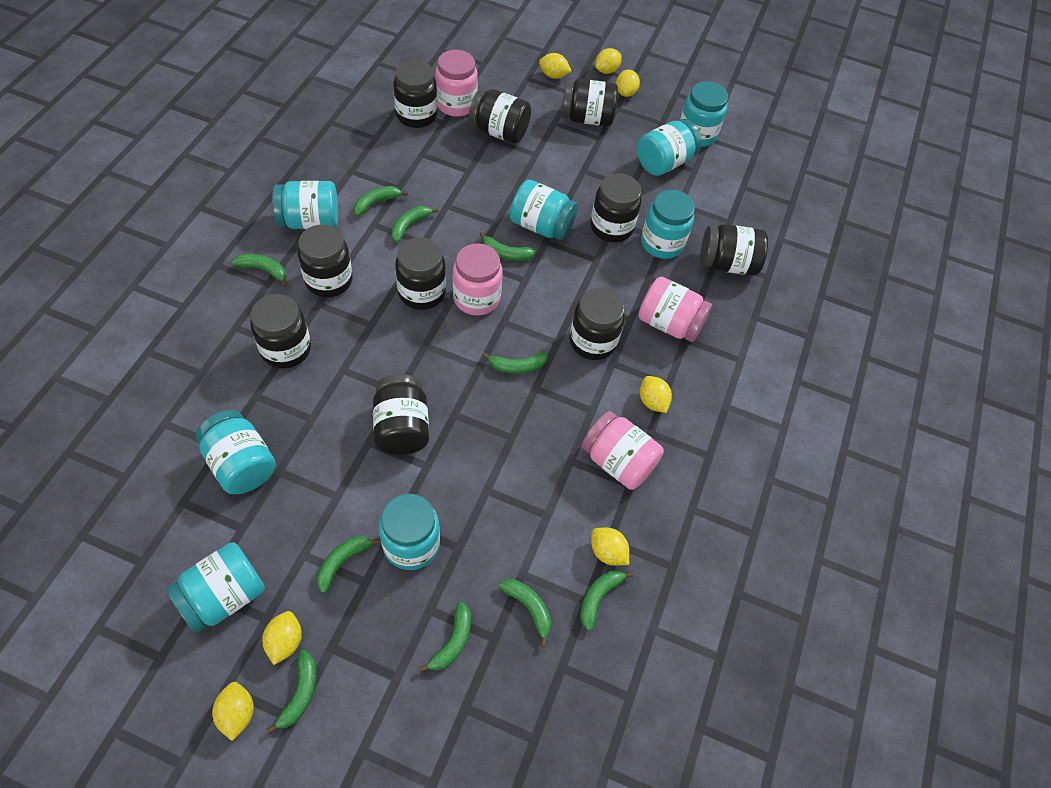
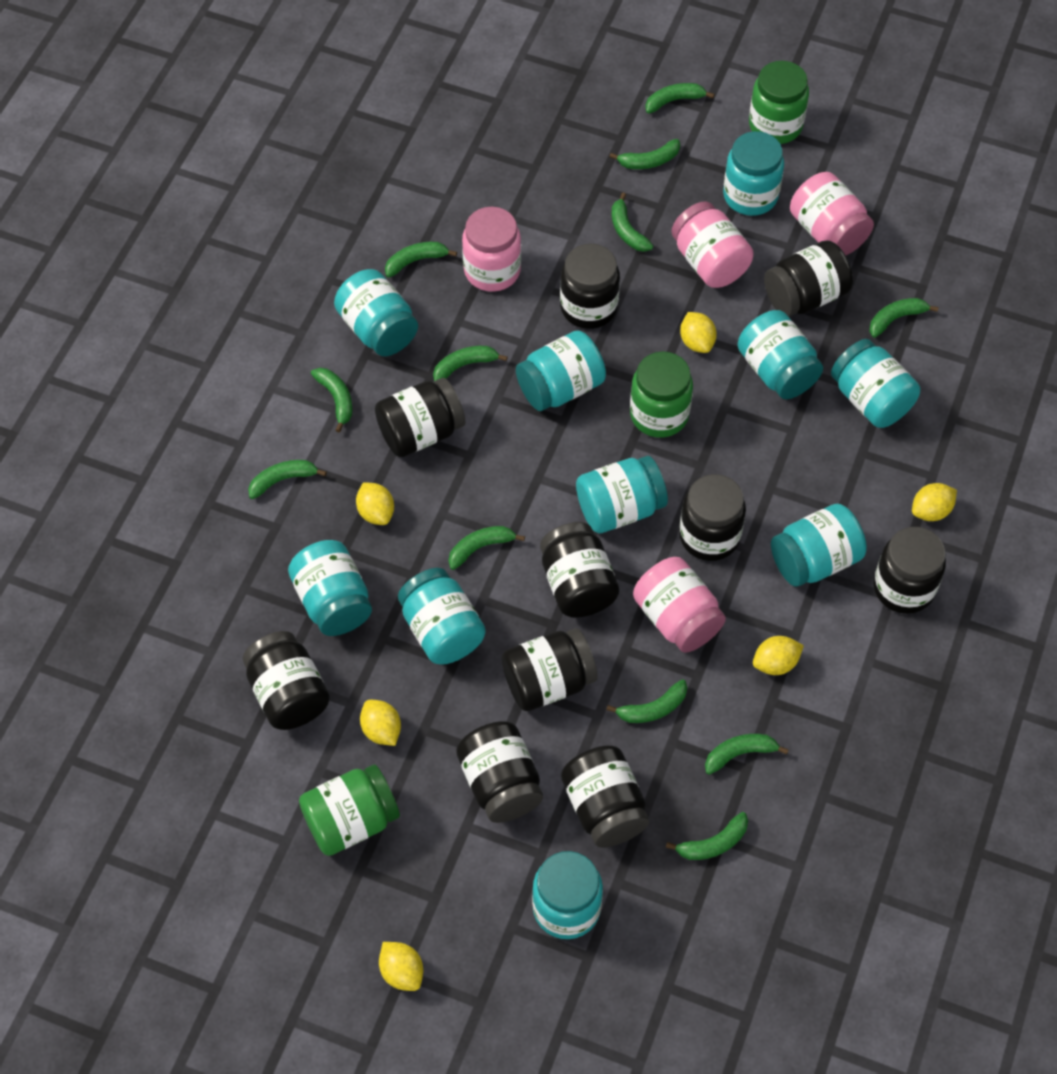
green banana: [232,254,287,287] [266,650,316,734] [317,536,381,593] [354,186,408,216] [391,206,439,242] [419,602,471,673] [479,232,536,261] [482,352,548,374] [499,579,551,647] [580,570,634,631] = 10 -> [248,460,327,499] [311,368,353,433] [385,242,457,277] [433,346,508,381] [448,526,525,570] [606,679,687,723] [609,139,680,169] [612,193,653,252] [645,83,715,113] [666,812,748,860] [705,734,789,775] [869,298,939,338] = 12
green jar: none = 0 -> [299,764,400,856] [630,351,693,438] [749,61,809,144] = 3
turquoise jar: [166,542,265,633] [196,410,276,494] [272,181,338,229] [379,493,440,570] [510,180,578,240] [637,119,702,176] [641,190,695,259] [680,81,728,147] = 8 -> [288,540,372,636] [334,269,418,356] [398,568,486,665] [516,331,606,411] [532,851,603,939] [576,456,668,534] [723,131,784,216] [737,310,823,399] [771,503,867,587] [831,339,920,428] = 10
yellow lemon: [212,682,254,741] [262,611,302,665] [539,53,571,79] [591,528,629,566] [595,48,622,74] [616,70,640,97] [640,376,672,413] = 7 -> [356,482,394,525] [360,700,401,746] [379,942,423,991] [680,312,717,353] [753,636,804,675] [912,483,957,521] = 6

